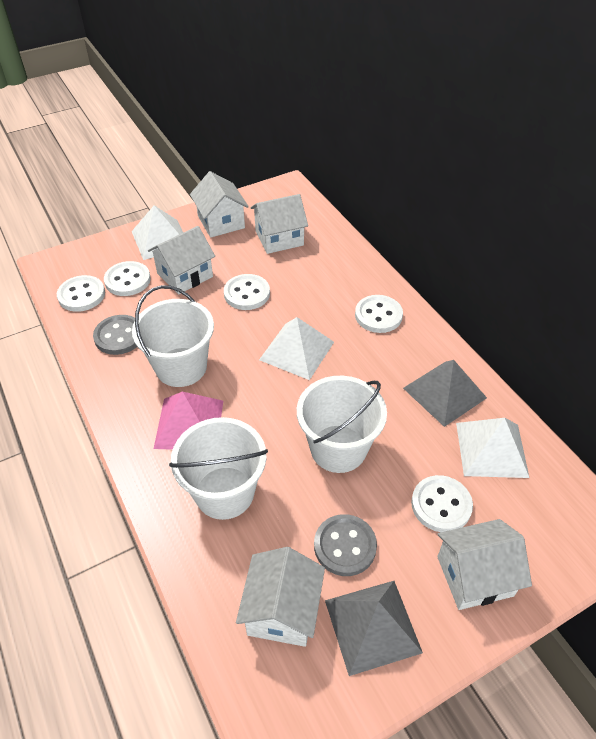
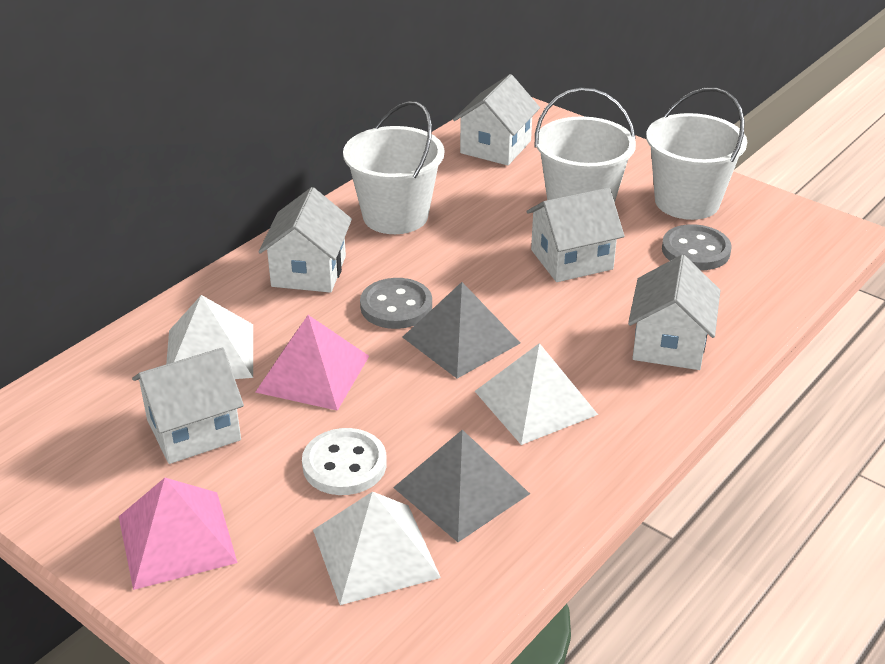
pink pyramid: [154,391,223,450] = 1 -> [119,478,237,590] [255,315,369,411] = 2
white button: [57,275,105,312] [104,261,151,296] [224,274,270,310] [355,295,403,333] [411,475,473,532] = 5 -> [302,428,387,495] = 1

